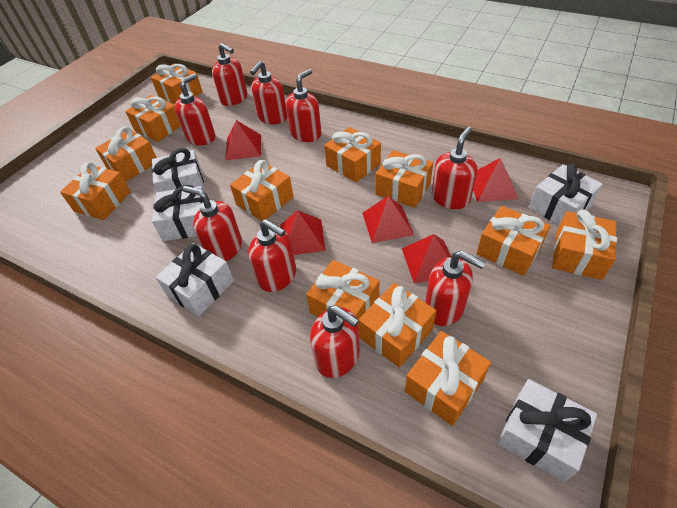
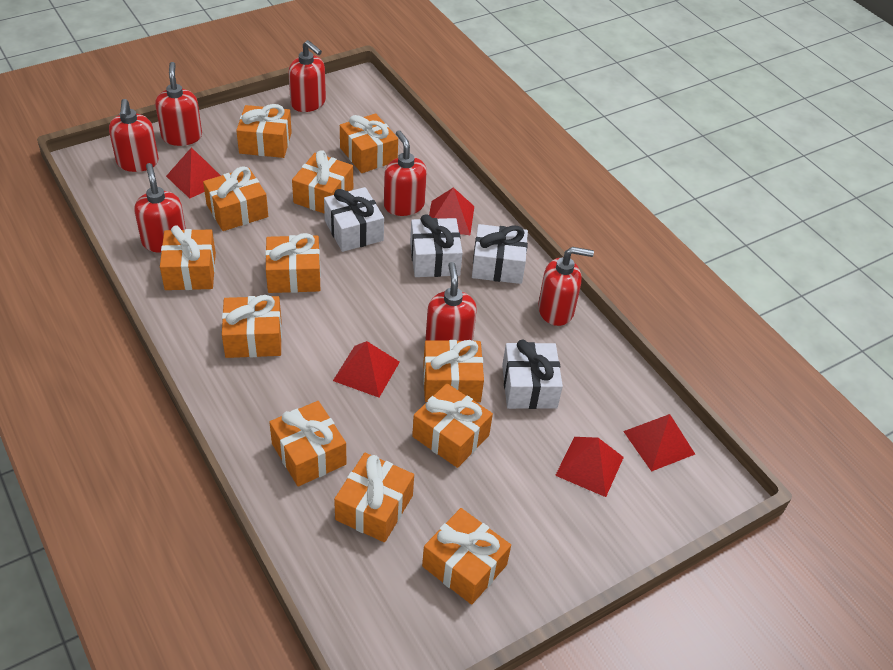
red soap dispenser: [175,73,216,145] [182,186,242,261] [212,43,247,106] [248,219,296,292] [250,61,288,124] [286,69,322,142] [310,305,360,378] [425,250,486,326] [432,127,477,209] = 9 -> [109,99,159,172] [135,163,186,252] [155,62,202,146] [288,40,326,112] [384,130,427,216] [426,262,477,341] [538,247,594,326] = 7
white gift: [152,148,205,192] [152,185,203,241] [156,243,234,316] [497,379,597,482] [529,163,603,225] = 5 -> [324,187,384,252] [410,214,463,277] [472,224,528,284] [502,340,563,409] = 4

